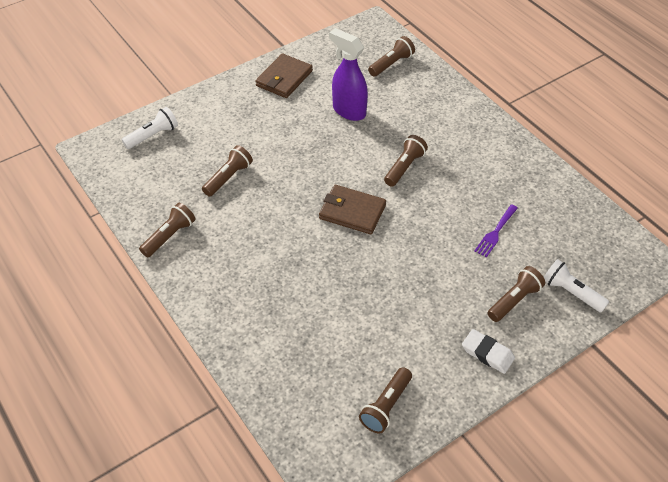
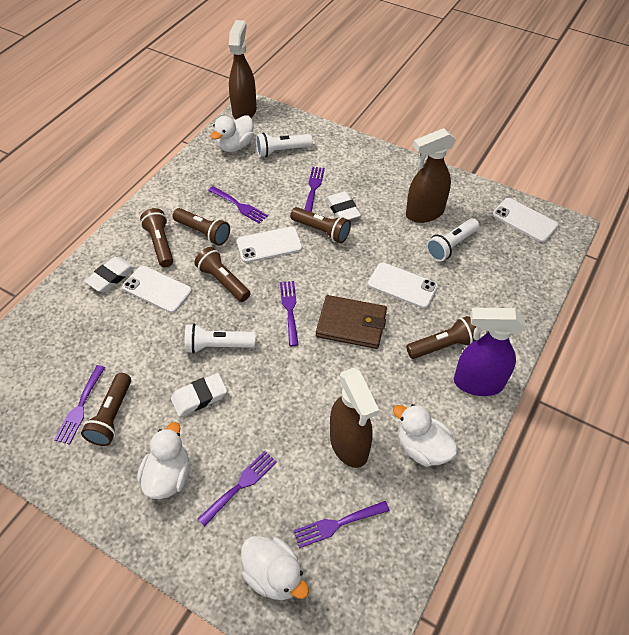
brown spray bottle: none = 0 -> [229,20,257,119] [330,368,379,468] [406,128,456,223] = 3
brown wallet: [255,54,313,98] [319,185,386,234] = 2 -> [316,295,387,349] = 1
purple fork: [474,204,518,258] = 1 -> [54,365,105,445] [198,451,277,526] [208,186,268,224] [280,281,299,346] [293,501,390,548] [304,167,325,212] = 6
white duck: none = 0 -> [137,422,190,499] [210,115,254,152] [241,536,309,600] [393,404,458,467] = 4
white eraser: [462,329,515,374] = 1 -> [84,257,135,292] [171,373,227,417] [326,191,361,220] = 3
white flashlight: [122,107,178,149] [544,259,609,313] = 2 -> [185,323,255,354] [256,133,312,157] [426,218,479,262] = 3
white phone: none = 0 -> [122,266,192,313] [237,226,302,263] [368,262,438,308] [492,198,558,242] = 4

